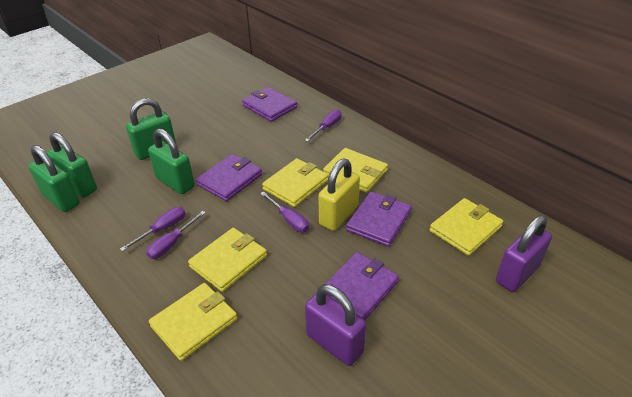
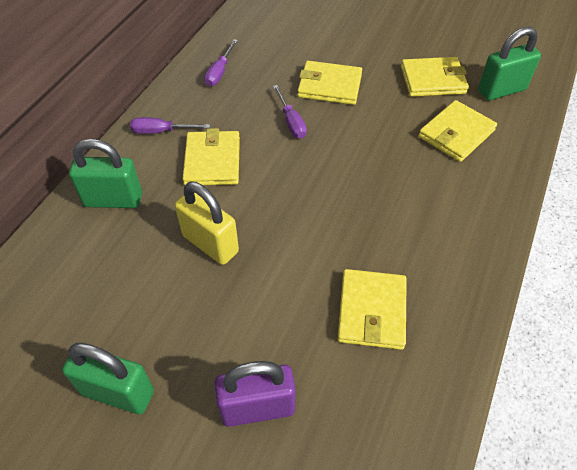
green padlock: [28,145,80,212] [47,132,97,198] [126,98,176,160] [148,128,195,194] = 4 -> [62,343,154,414] [69,139,142,208] [478,27,541,100] = 3
purple padlock: [305,284,366,366] [496,215,552,292] = 2 -> [214,361,296,427] = 1
purple screwdriver: [120,207,185,251] [146,211,206,259] [260,191,309,232] [305,110,342,142] = 4 -> [130,117,210,134] [204,39,238,86] [273,85,307,139] = 3
purple wallet: [196,154,262,202] [242,87,297,122] [325,252,399,320] [346,192,412,247] = 4 -> none = 0

